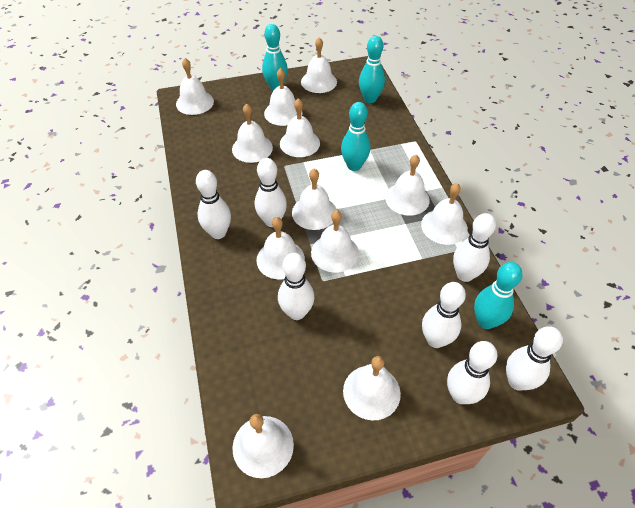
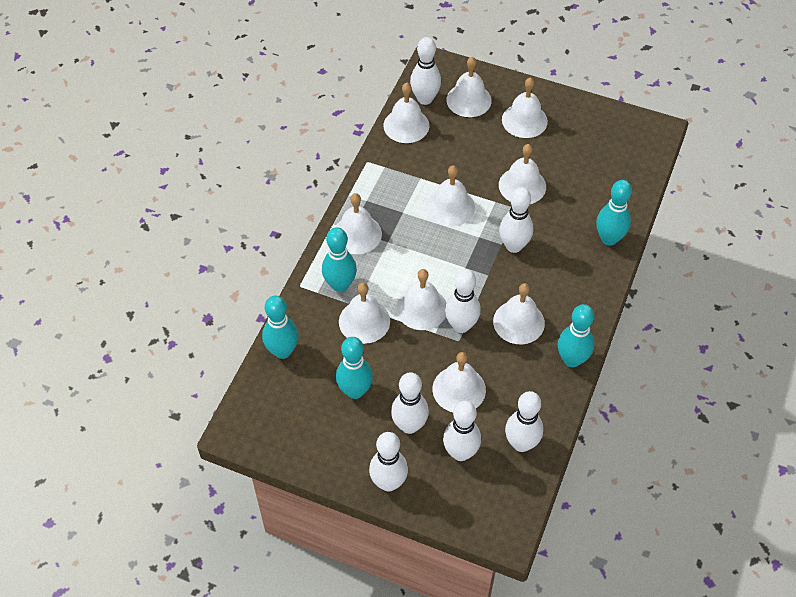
turquoise bowling pin: [262,24,288,91] [341,102,370,171] [359,36,385,103] [474,262,523,329] = 4 -> [262,296,299,359] [322,227,357,292] [336,337,373,399] [558,304,595,367] [596,180,632,246] = 5
white bell: [176,58,214,115] [232,104,273,163] [232,414,294,478] [257,217,305,279] [264,68,302,126] [280,98,320,157] [292,169,337,230] [301,37,337,93] [311,210,359,273] [343,356,401,420] [385,155,430,216] [421,183,468,245] = 12 -> [335,193,382,254] [339,282,390,344] [383,83,429,143] [396,269,446,330] [427,165,475,226] [432,352,486,412] [446,57,492,117] [493,283,545,344] [499,144,546,204] [502,77,548,138] = 10

